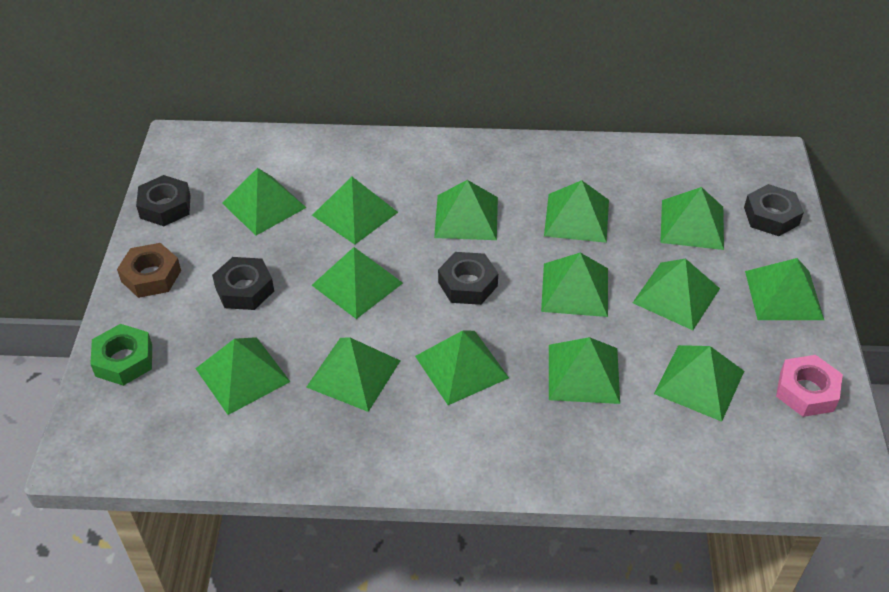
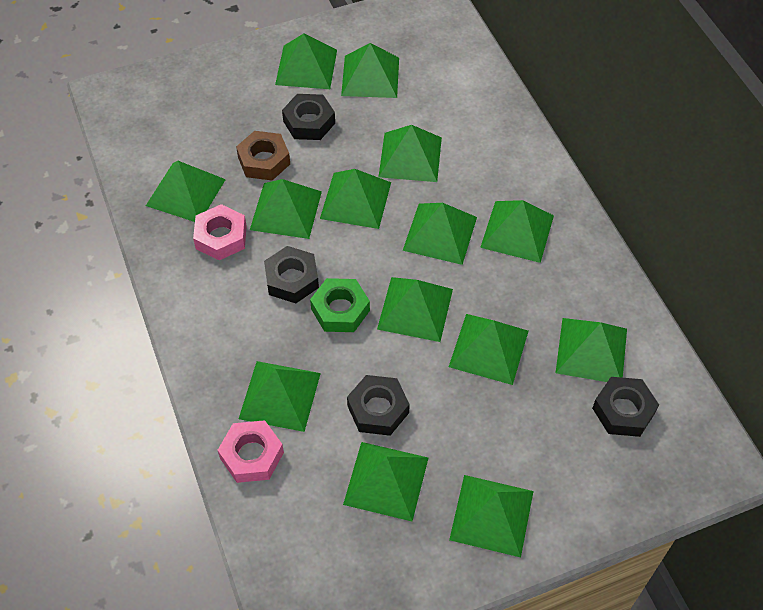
pink nut: [776,355,843,417] = 1 -> [193,204,247,260] [218,420,284,483] = 2

